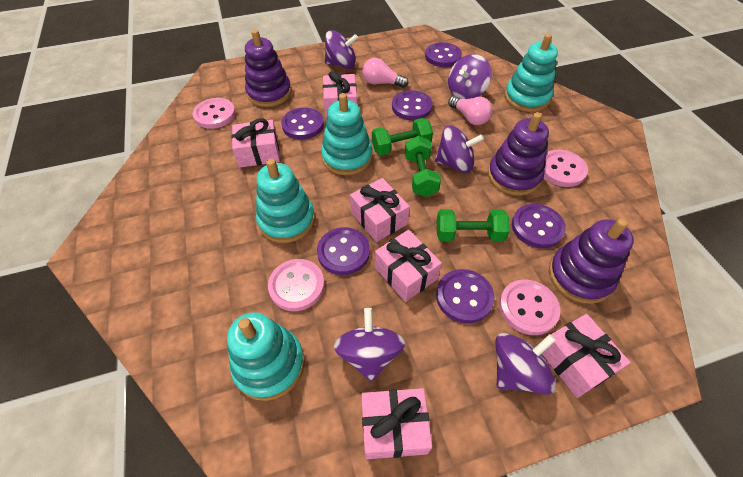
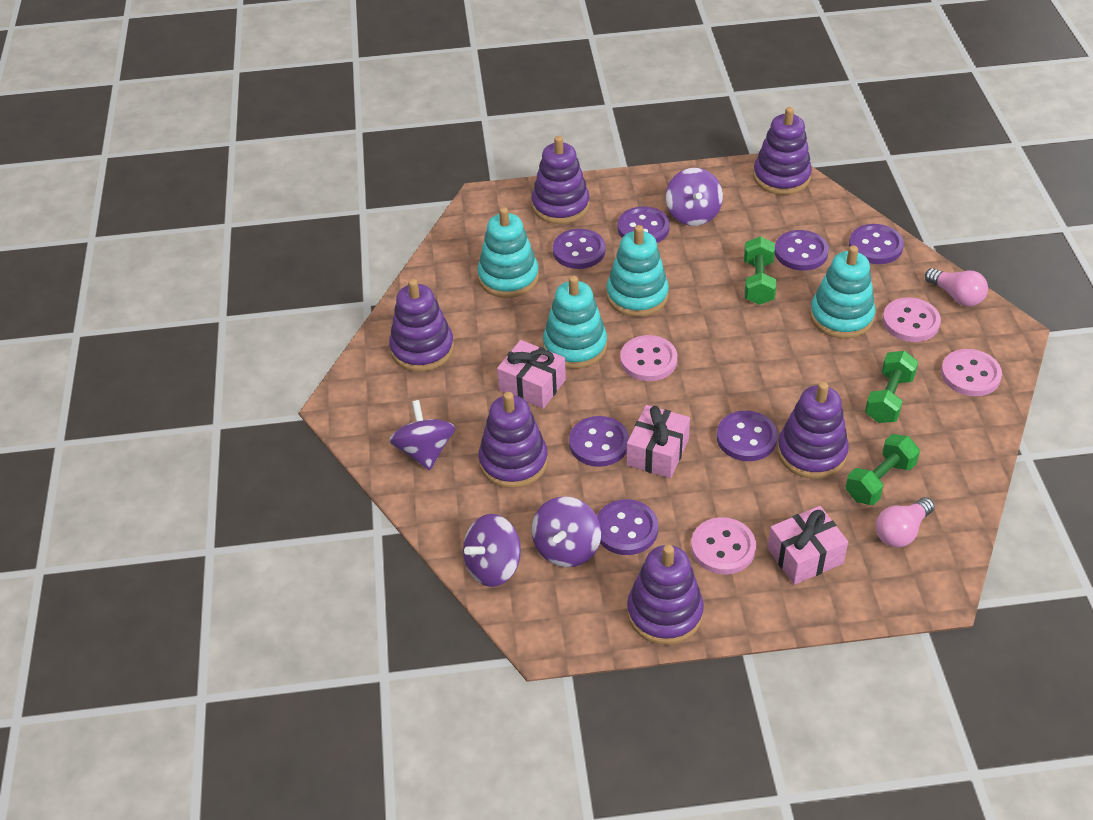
pink gift: [232,118,280,168] [323,71,357,118] [350,178,410,242] [361,388,432,459] [375,230,442,302] [542,314,631,398] = 6 -> [497,340,566,409] [626,405,690,478] [767,506,848,585] = 3
purple button: [281,107,324,139] [317,227,370,275] [392,90,433,120] [425,42,462,67] [436,269,495,323] [512,204,566,248] = 6 -> [553,229,605,269] [569,416,629,467] [597,499,658,555] [618,206,670,243] [717,411,778,461] [775,230,829,271] [849,224,904,264] = 7
purple spinning top: [325,30,358,69] [334,308,405,382] [435,125,484,173] [448,54,491,99] [496,333,556,395] = 5 -> [389,400,455,470] [463,514,521,587] [531,496,601,567] [666,168,723,226] = 4
purple stacking toy: [245,30,292,107] [488,112,549,196] [549,218,634,304] = 3 -> [389,279,454,372] [478,392,548,488] [532,136,590,224] [627,545,704,645] [753,107,812,195] [777,382,849,479] = 6

